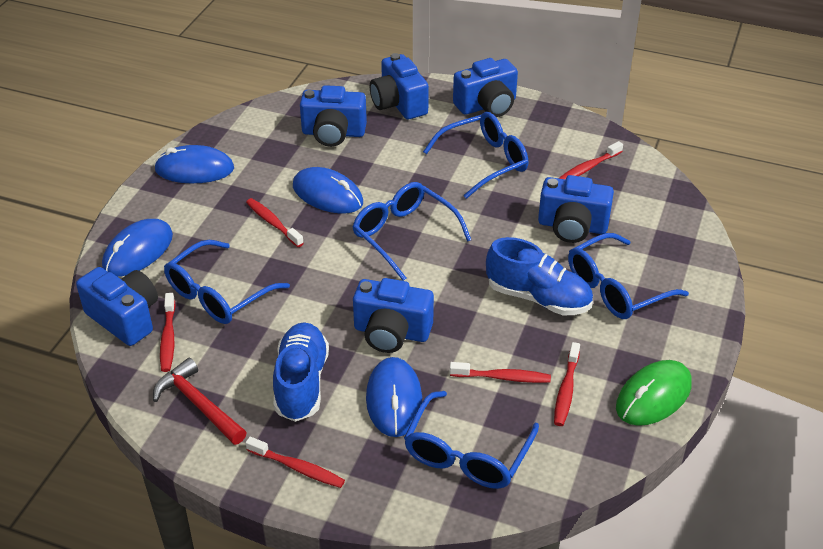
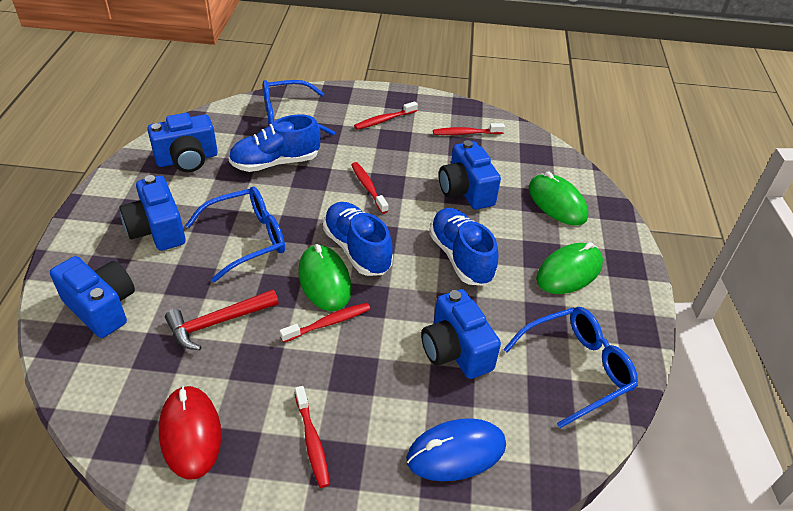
blue camera: [76,267,158,346] [300,85,367,147] [353,278,434,353] [370,53,429,119] [453,58,518,117] [538,175,614,243] = 6 -> [50,256,135,338] [119,175,186,251] [147,113,218,172] [421,289,501,379] [439,140,501,210] = 5
blue glasses: [164,240,290,324] [352,182,471,281] [404,391,539,489] [423,112,528,199] [568,233,689,319] = 5 -> [186,187,285,283] [263,80,335,135] [503,307,638,428] = 3
blue mouse: [102,219,173,277] [154,145,234,183] [293,167,363,214] [366,357,422,437] = 4 -> [406,418,506,481] = 1
blue shoe: [273,322,329,422] [486,237,593,315] = 2 -> [228,114,321,172] [323,202,393,276] [429,208,498,286] = 3
green mouse: [616,360,692,426] = 1 -> [298,244,352,311] [529,171,588,226] [536,242,603,294] = 3
red mouse: none = 0 -> [159,385,222,480] = 1
red toothbrush: [160,293,176,372] [246,198,304,247] [246,437,345,488] [450,362,551,383] [554,342,580,426] [559,141,623,180] = 6 -> [280,303,370,343] [295,386,330,488] [351,162,388,214] [354,101,418,130] [433,123,505,135] = 5

